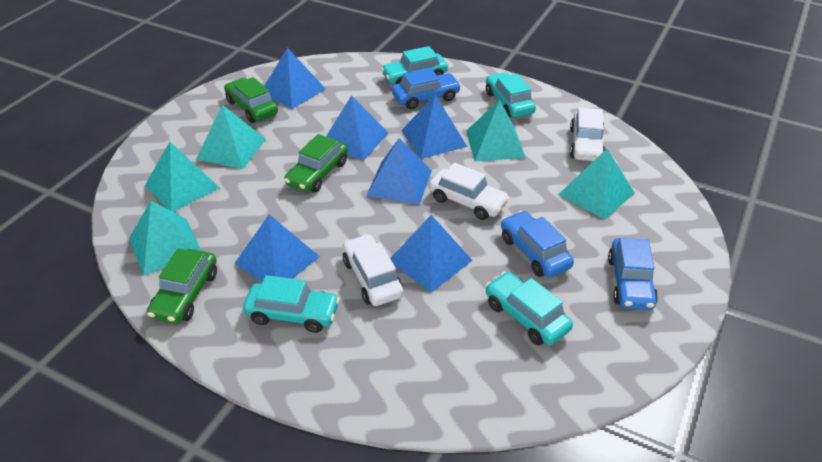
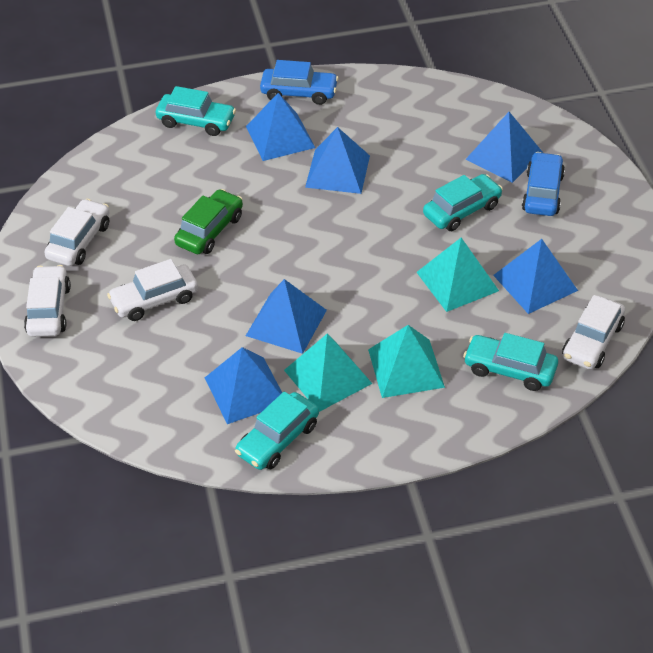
blue car: [392,68,461,109] [501,211,574,278] [608,238,658,310] = 3 -> [260,60,339,105] [522,152,565,216] = 2
green car: [147,248,217,324] [224,77,278,123] [284,134,348,192] = 3 -> [174,189,243,254] = 1
turquoise pyramid: [129,201,201,276] [145,142,220,212] [197,105,266,169] [466,100,526,161] [558,149,635,220] = 5 -> [284,334,373,412] [368,325,445,398] [416,238,499,312] = 3
white car: [343,234,403,306] [429,162,510,220] [570,107,605,161] = 3 -> [24,265,71,337] [44,199,110,266] [107,259,198,321] [562,295,625,370] = 4

